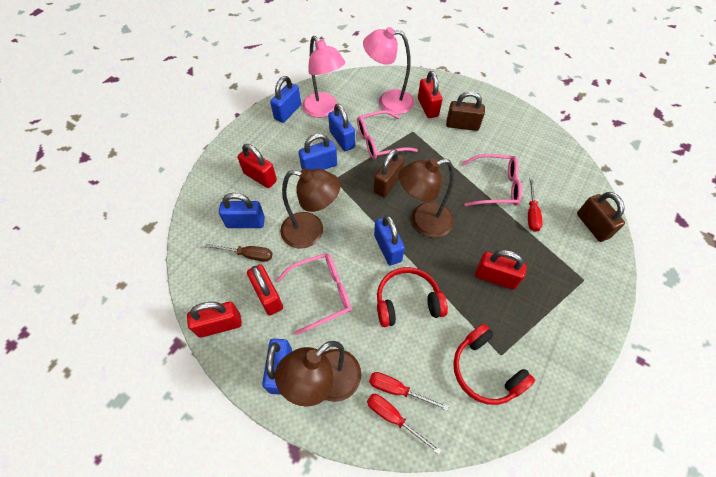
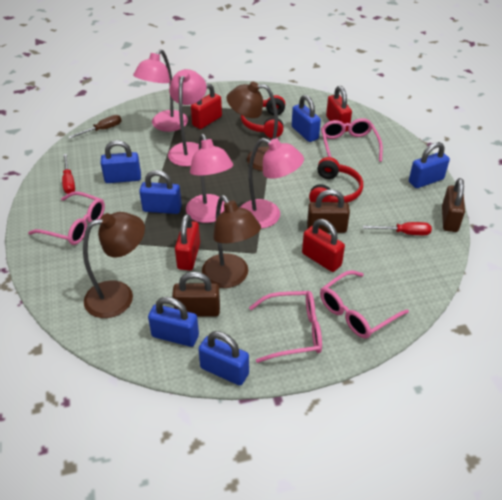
pink glasses: [277,253,351,335] [357,110,418,160] [462,154,522,206] = 3 -> [28,191,105,245] [249,291,322,363] [320,270,409,339] [321,118,383,162] = 4
pink lamp: [302,36,345,118] [363,27,414,114] = 2 -> [133,49,188,132] [168,69,207,166] [186,134,233,223] [240,138,304,229] = 4
red padlock: [187,302,242,338] [238,144,277,188] [247,264,283,316] [418,71,443,118] [475,250,527,290] = 5 -> [175,214,200,271] [191,83,222,129] [302,219,345,272] [326,86,352,132] = 4
red screwdriver: [367,394,441,455] [369,372,449,411] [528,177,543,232] = 3 -> [62,154,75,194] [363,222,432,235] = 2

